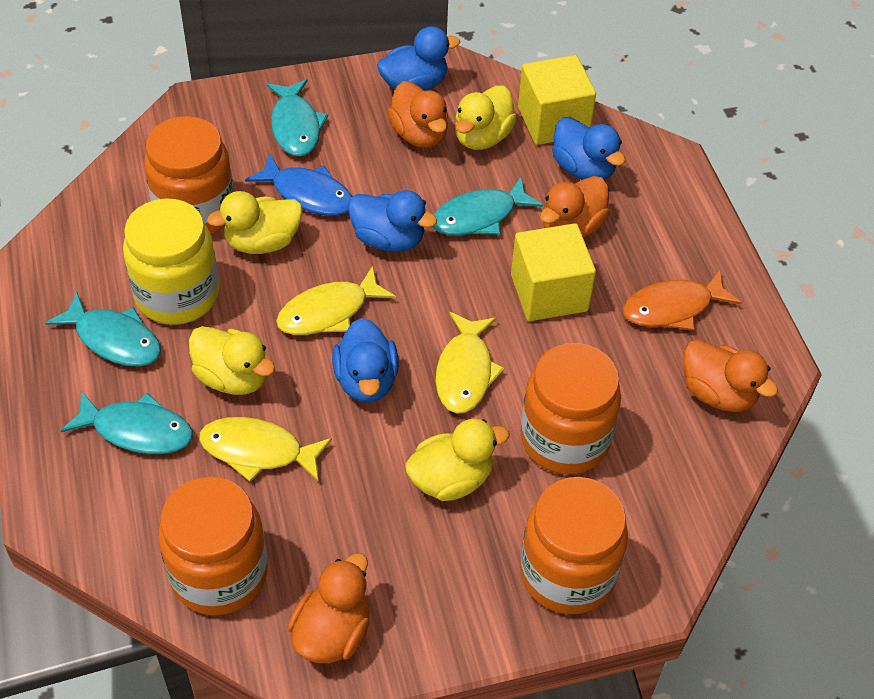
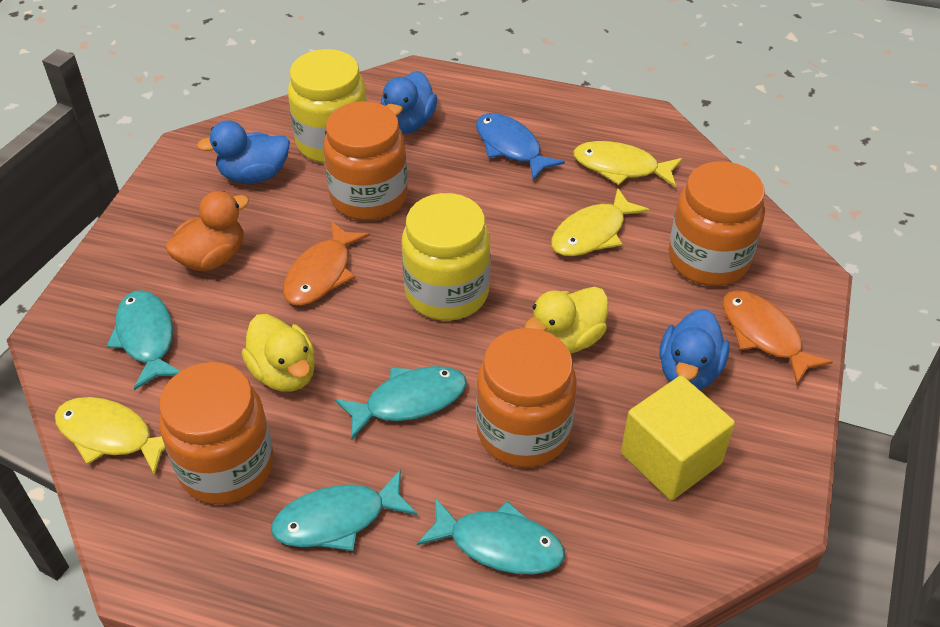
blue duck: [332,318,399,403] [348,190,437,252] [377,26,460,91] [552,117,625,180] = 4 -> [197,120,290,183] [381,71,437,134] [659,309,730,390] = 3
orange duck: [288,553,369,663] [387,81,448,148] [540,176,610,237] [683,339,778,412] = 4 -> [165,191,249,271] = 1
orange fish: [622,270,742,330] = 1 -> [283,221,370,306] [722,290,833,385] = 2
yellow cube: [511,223,596,321] [518,55,596,145] = 2 -> [621,375,735,500] = 1
yellow duck: [189,326,275,395] [207,191,302,254] [405,419,510,501] [455,85,517,150] = 4 -> [242,314,315,392] [524,287,608,354] = 2
yellow jar: [123,198,219,325] = 1 -> [288,49,367,163] [401,193,491,321] = 2

